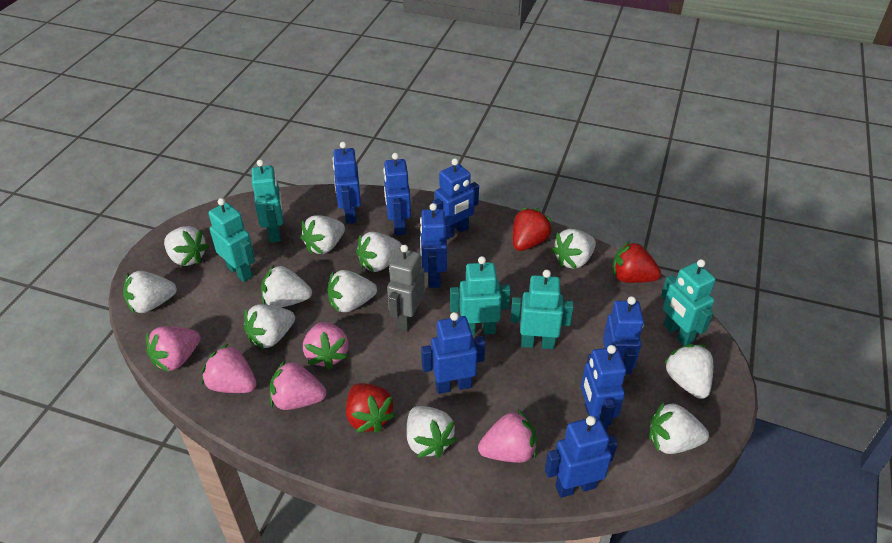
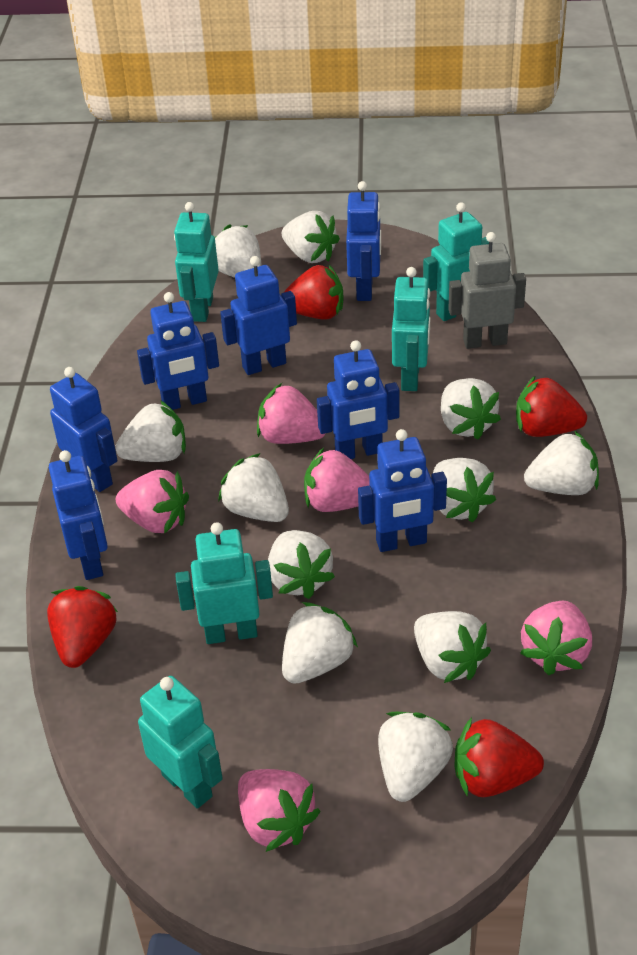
blue robot: [333,142,361,224] [383,153,411,235] [420,203,447,288] [421,312,485,394] [432,158,479,239] [545,416,618,498] [581,345,626,432] [603,296,644,375] = 8 -> [49,450,108,580] [50,367,118,492] [137,292,219,410] [220,256,297,375] [317,340,399,459] [346,181,381,301] [358,429,447,552] = 7
red strawberry: [346,383,395,433] [513,208,552,251] [613,241,661,283] = 3 -> [47,586,118,668] [283,265,344,320] [455,717,544,797] [516,375,587,437] = 4

